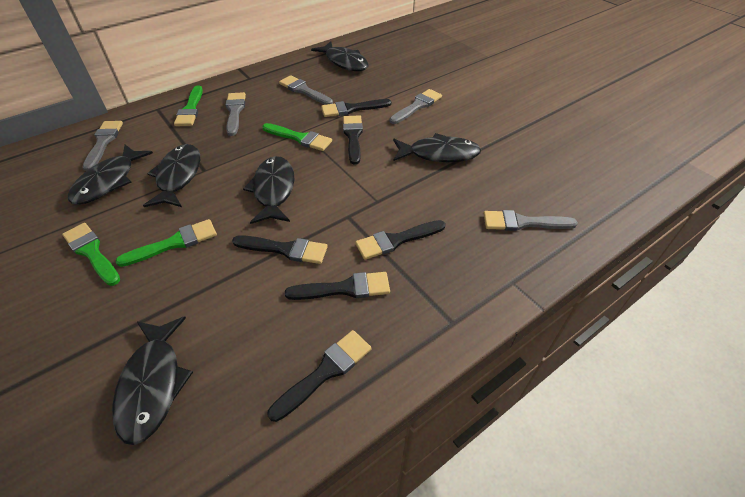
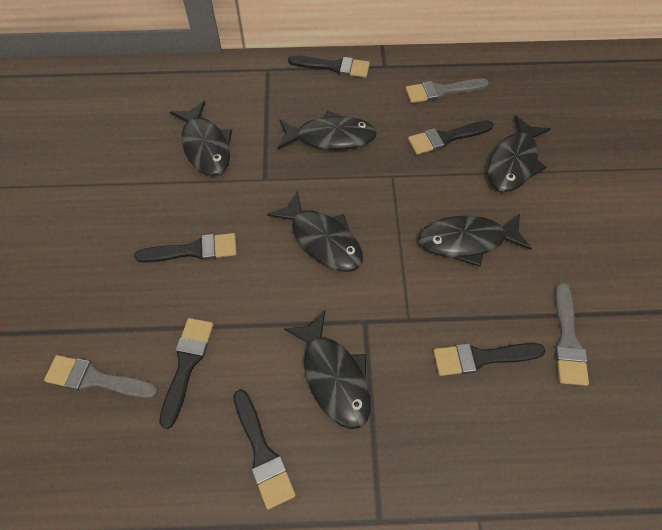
green brush: [62,223,120,286] [115,219,217,267] [174,85,203,126] [262,123,332,151] = 4 -> none = 0
grey brush: [83,121,123,171] [226,92,246,136] [279,75,333,105] [390,89,442,124] [483,210,578,231] = 5 -> [44,355,158,398] [406,79,489,103] [555,283,589,386] = 3

